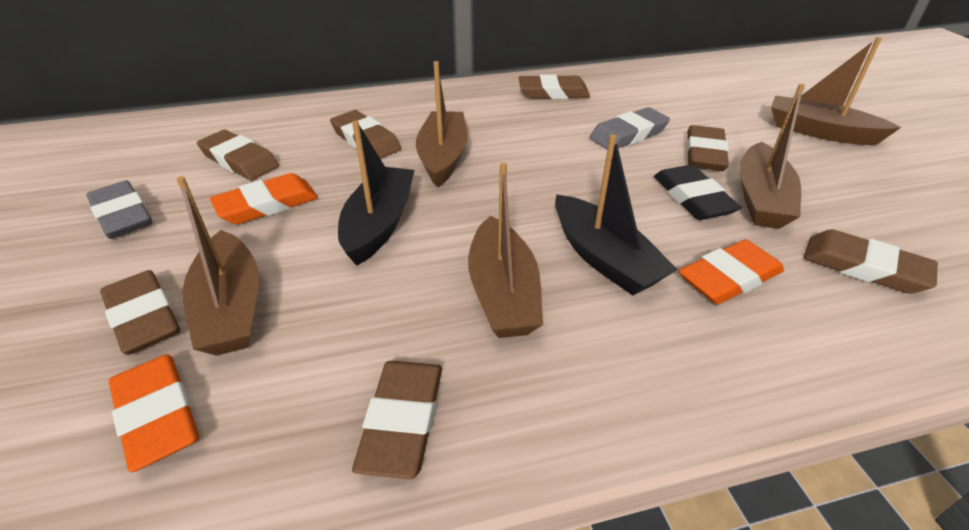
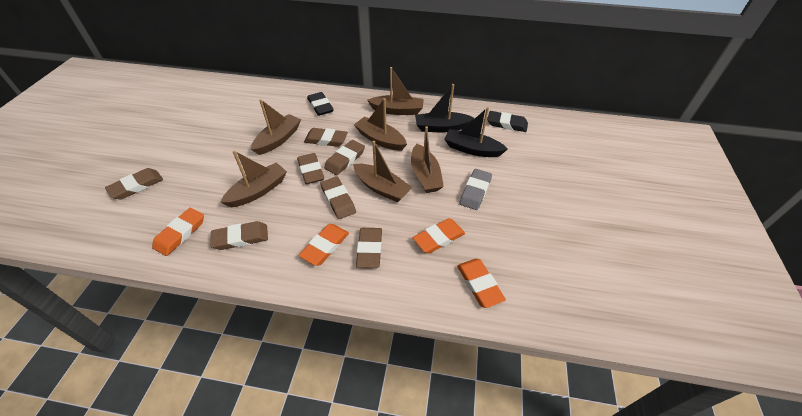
black eraser: [654,165,742,220] = 1 -> [307,92,334,116] [487,111,528,132] = 2
brown boat: [177,176,259,356] [416,61,468,187] [468,163,543,338] [739,84,805,229] [771,37,901,145] = 5 -> [220,150,287,207] [251,99,301,155] [353,141,413,202] [354,98,407,151] [367,67,424,115] [411,126,444,193] = 6
grey eraser: [86,180,153,239] [589,107,670,150] = 2 -> [459,169,492,210] = 1
orange eraser: [109,354,199,472] [210,173,318,224] [678,239,784,305] = 3 -> [152,208,204,256] [298,224,349,266] [413,218,465,254] [457,259,506,308] = 4

